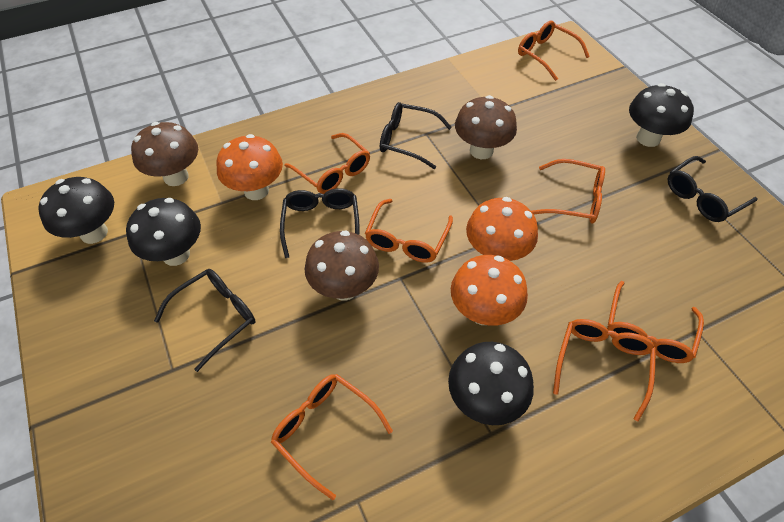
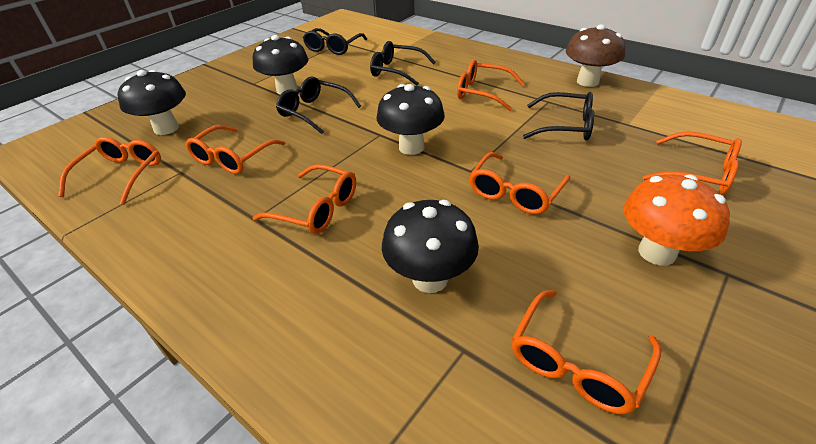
brown mushroom: [131,122,198,186] [305,230,379,301] [455,95,517,159] = 3 -> [566,24,625,87] = 1
orange mushroom: [216,134,283,200] [451,255,528,326] [466,197,538,261] = 3 -> [624,175,730,266] = 1

